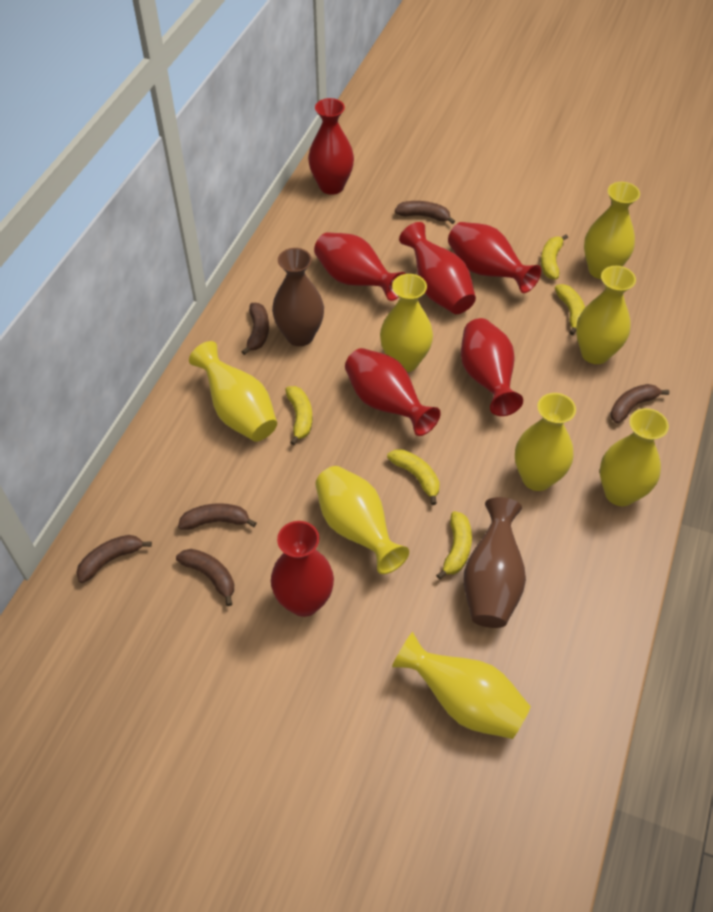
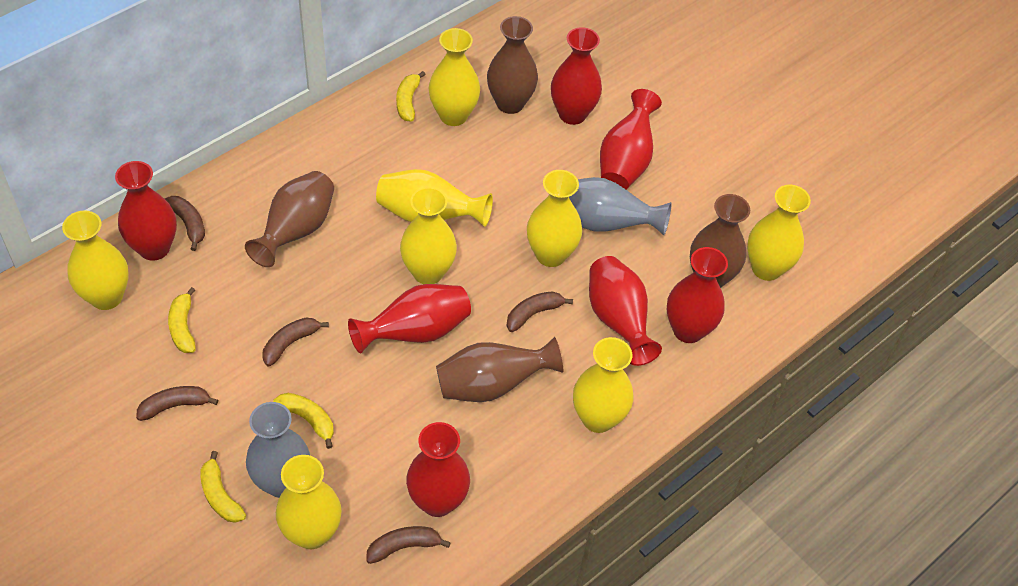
brown banana: [76,535,152,583] [176,549,234,606] [178,503,256,530] [242,303,269,355] [395,201,455,224] [610,384,669,423] = 6 -> [136,386,218,421] [165,196,205,251] [262,318,329,366] [366,526,451,564] [506,291,573,332] = 5
brown vase: [272,248,324,346] [463,497,526,628] = 2 -> [245,171,334,267] [436,337,563,402] [487,16,538,114] [690,194,750,288] = 4
grey vase: none = 0 -> [246,402,310,498] [569,177,671,235] = 2
yellow banana: [285,386,312,445] [387,449,440,505] [436,511,472,579] [541,234,568,280] [555,284,585,335] = 5 -> [168,287,196,353] [200,451,246,523] [273,393,334,449] [396,71,426,122] = 4

